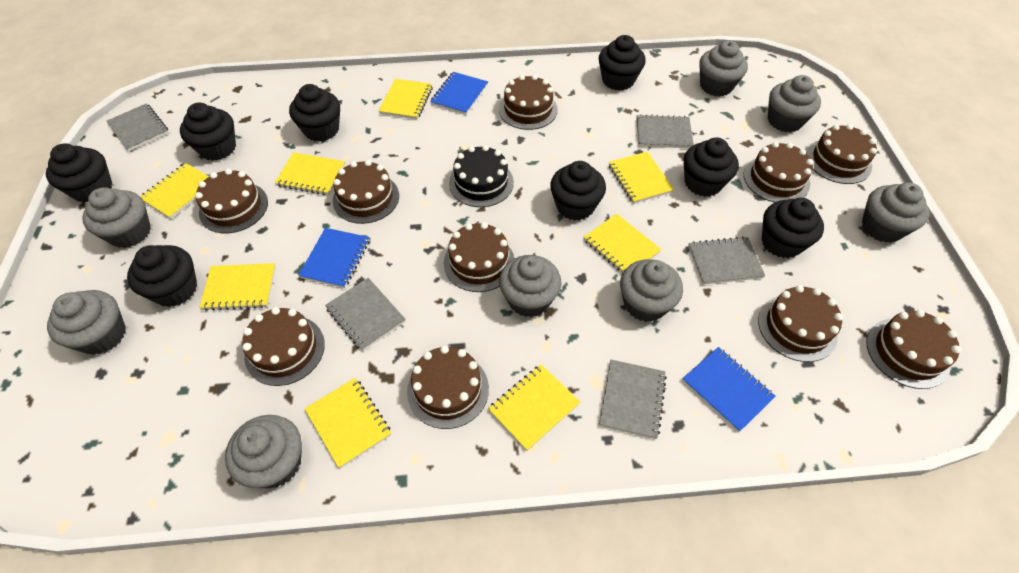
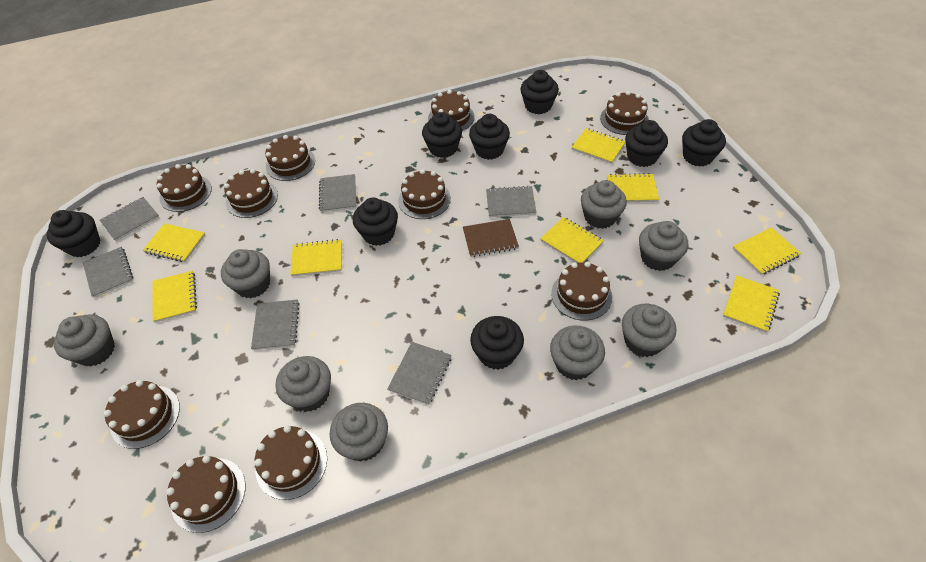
black cake: [449,145,514,207] = 1 -> none = 0
blue notebook: [298,228,369,288] [430,72,488,115] [682,347,776,432] = 3 -> none = 0
brown notebook: none = 0 -> [463,219,519,257] = 1
grey notebook: [106,103,169,152] [325,278,406,351] [599,360,667,439] [636,114,694,148] [688,236,765,285] = 5 -> [83,247,133,298] [100,197,159,241] [251,299,300,350] [319,174,356,212] [387,342,452,405] [486,186,536,217] = 6

